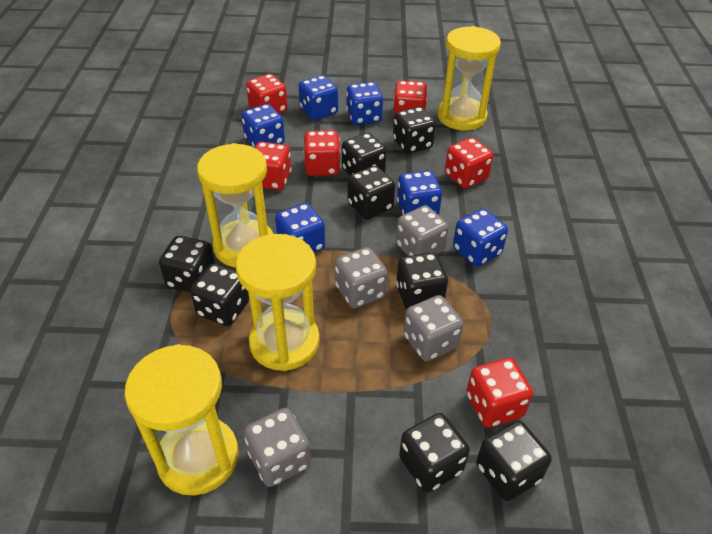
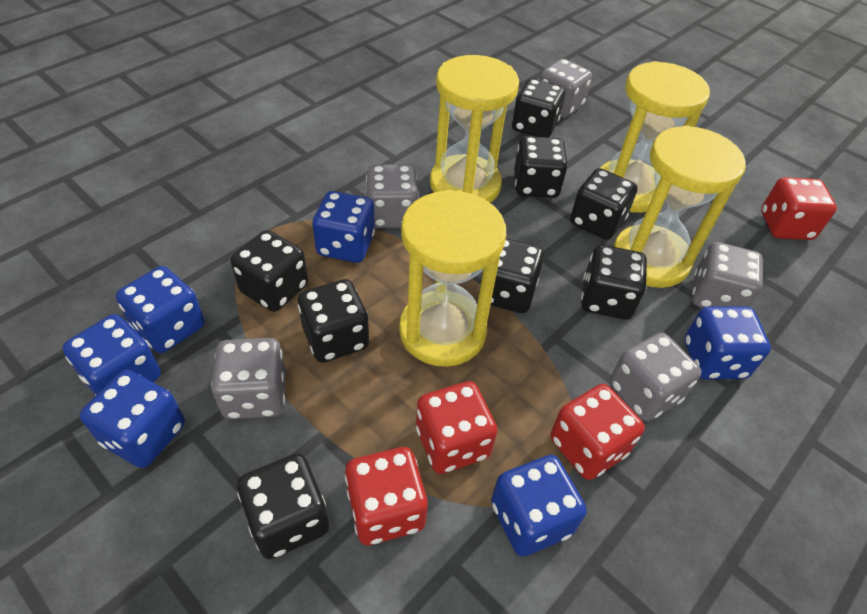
grey dice: [244,408,311,487] [335,247,388,308] [396,205,449,256] [403,295,463,361] = 4 -> [211,338,286,419] [366,164,419,228] [540,59,592,118] [610,333,702,421] [692,242,763,308] = 5
red dice: [246,74,287,114] [255,142,292,190] [304,130,340,176] [393,81,427,117] [445,138,493,189] [466,358,533,428] = 6 -> [345,447,428,545] [416,381,497,474] [550,384,645,480] [761,177,837,240] = 4

